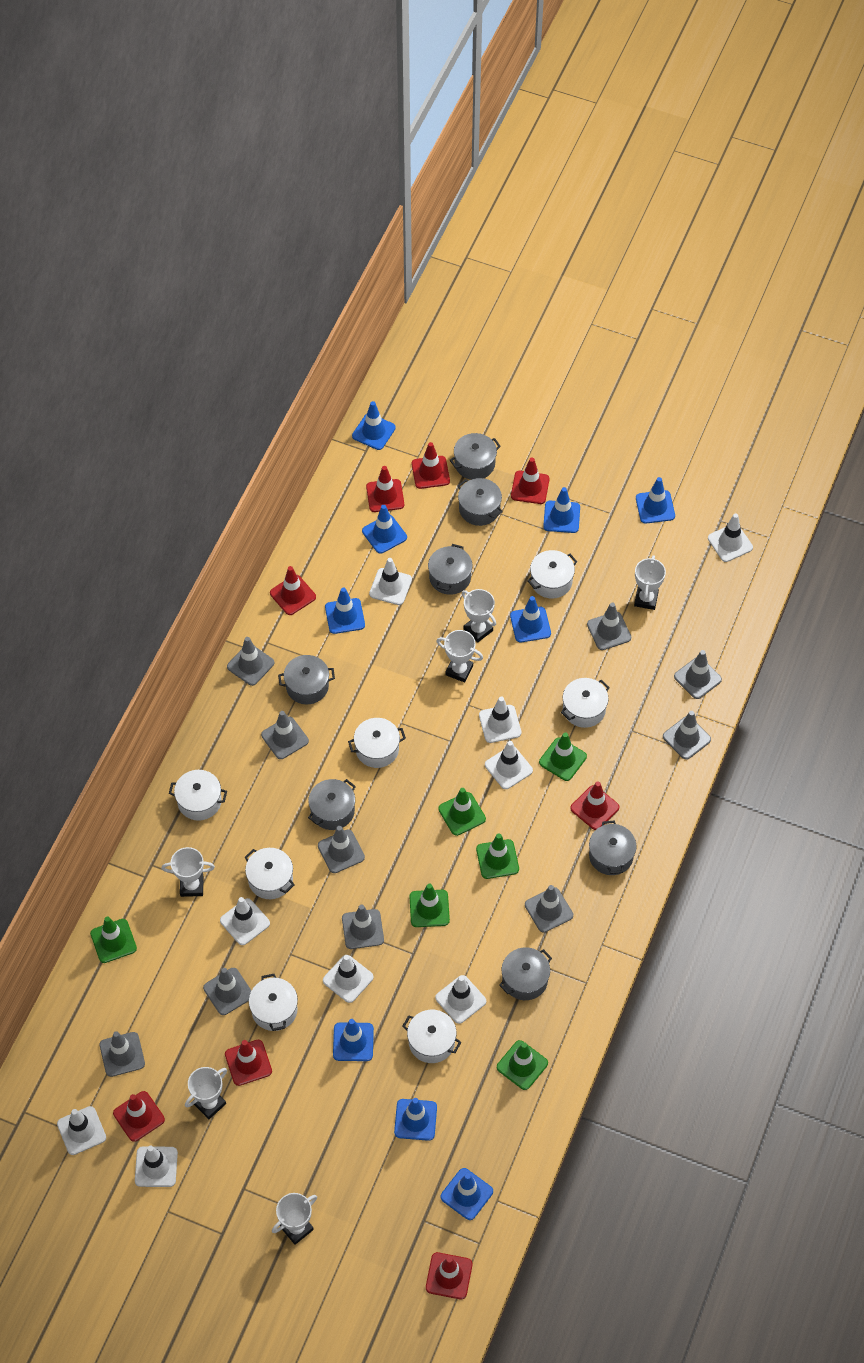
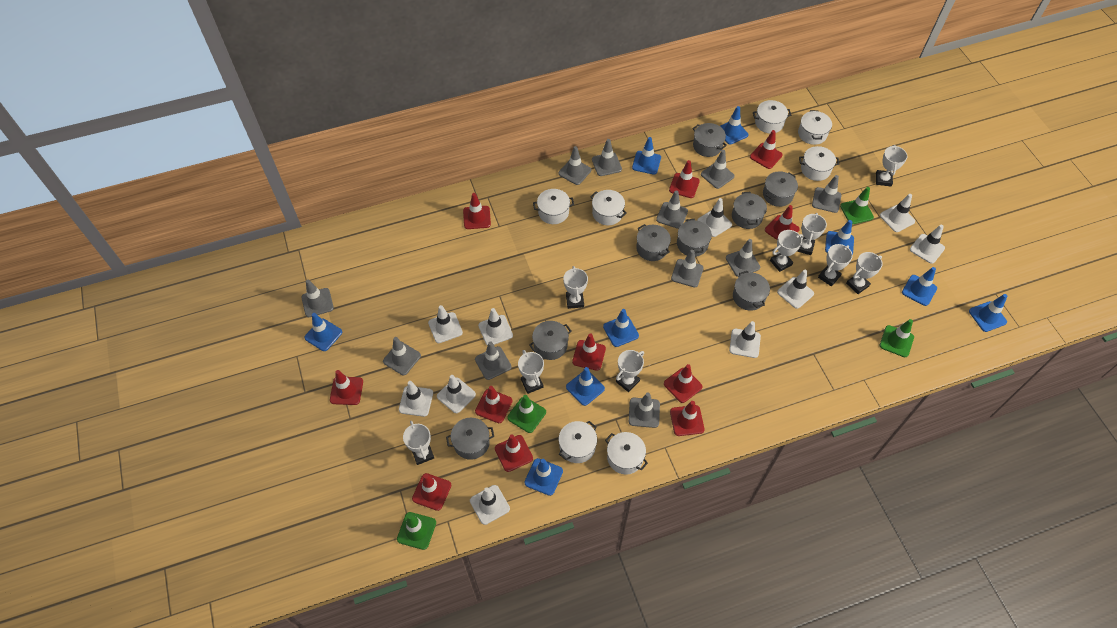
green traffic cone: [90,916,137,963] [409,883,450,927] [438,788,486,836] [476,834,519,879] [497,1040,548,1090] [539,732,587,781] = 6 -> [397,512,436,550] [507,395,546,433] [840,187,874,224] [880,319,914,357] = 4
grey pot: [278,655,335,704] [308,779,356,830] [428,544,472,595] [450,433,501,480] [457,478,503,526] [499,947,552,1000] [589,820,637,875] = 7 -> [446,418,494,460] [529,321,571,360] [636,224,671,261] [677,219,712,257] [692,123,727,157] [732,192,767,229] [733,271,770,311] [763,171,798,207] = 8
grey traffic cone: [100,1031,145,1077] [203,968,252,1015] [227,637,274,686] [261,711,309,759] [318,826,365,873] [342,904,384,949] [525,885,573,933] [587,603,631,650] [663,711,711,760] [674,650,722,699] = 10 -> [301,280,334,317] [383,337,421,375] [475,342,512,380] [559,146,591,185] [592,139,622,176] [629,392,660,428] [656,191,688,229] [671,250,703,287] [701,150,735,189] [726,239,760,277] [812,175,841,213] = 11
red traffic cone: [113,1091,165,1142] [225,1040,272,1086] [270,566,316,615] [366,466,404,512] [412,442,450,489] [426,1252,472,1300] [511,458,550,504] [570,781,619,830] = 8 -> [330,370,363,405] [412,473,451,511] [463,193,491,229] [475,386,512,423] [495,434,533,472] [572,333,606,371] [664,364,703,403] [669,160,700,198] [670,401,705,436] [750,130,783,169] [765,205,800,240] = 11
white traffic cone: [57,1106,106,1155] [135,1146,178,1187] [220,897,270,945] [323,955,374,1003] [369,558,412,605] [435,975,486,1024] [479,697,521,743] [485,741,533,789] [708,513,753,562] = 9 -> [399,381,433,417] [428,305,463,343] [437,375,476,413] [470,485,510,525] [478,308,513,346] [697,198,732,237] [729,321,761,358] [777,270,814,309] [880,194,915,232] [910,225,945,264] = 10
white trophy: [162,847,215,897] [185,1067,227,1119] [272,1193,317,1245] [436,630,483,682] [462,589,496,643] [634,555,666,610] = 6 -> [403,421,434,465] [518,350,544,394] [563,266,588,309] [616,350,644,392] [770,230,804,272] [797,213,827,255] [818,244,853,287] [846,252,883,294] [876,145,907,187] = 9

